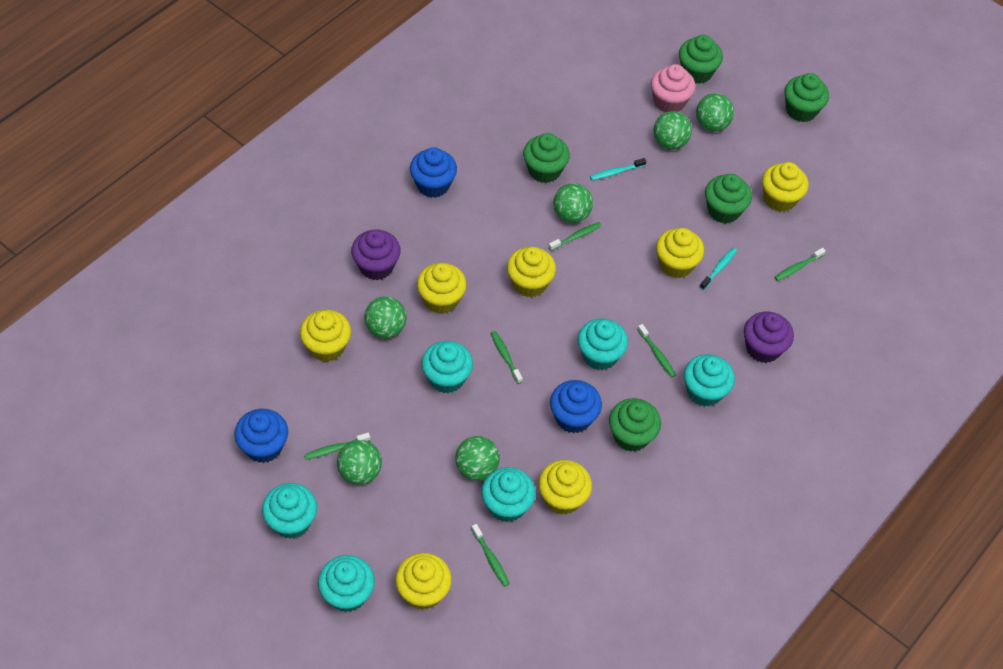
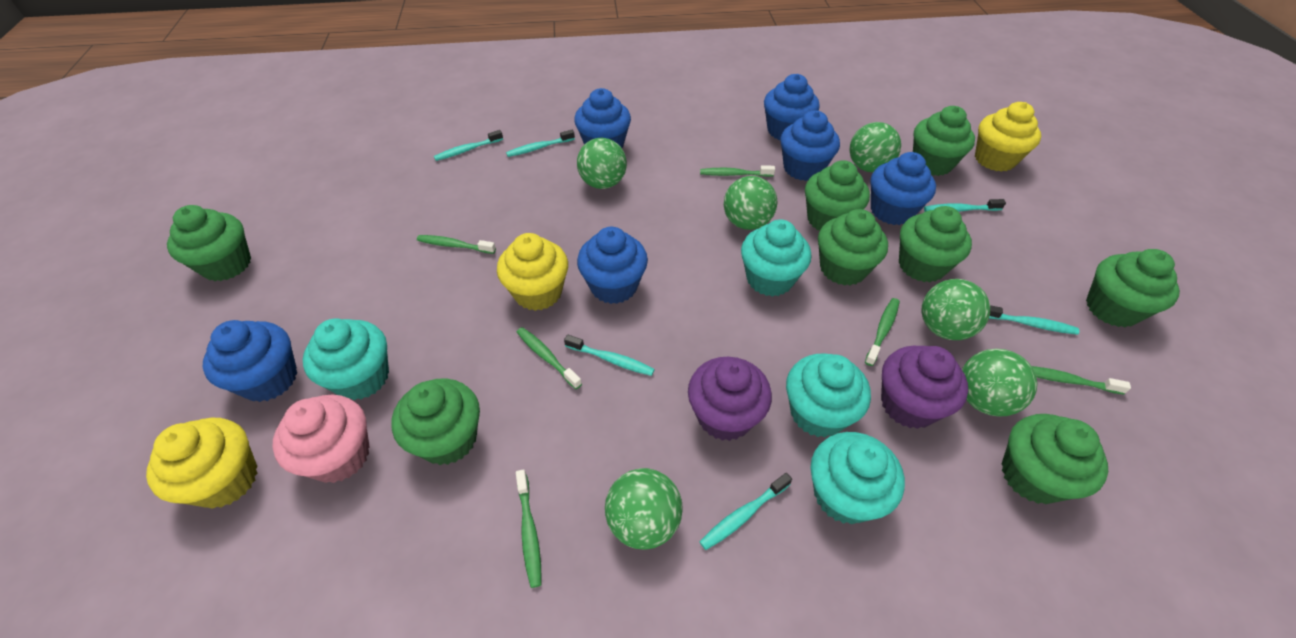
blue cupcake: [234,409,288,463] [410,147,457,198] [550,380,602,433] = 3 -> [203,320,297,402] [574,88,631,148] [577,227,648,304] [764,74,820,140] [780,110,840,181] [871,152,936,225] = 6
green cupcake: [523,133,570,183] [609,398,661,452] [679,35,723,84] [705,174,752,224] [784,73,829,122] = 5 -> [167,205,251,281] [392,378,480,465] [805,160,870,230] [818,209,888,286] [899,206,972,282] [913,106,975,176] [1002,414,1108,504] [1086,249,1180,327] = 8
turquoise cupcake: [262,483,317,539] [318,555,375,612] [422,341,473,393] [481,467,536,522] [578,318,628,371] [684,354,735,407] = 6 -> [303,318,389,400] [741,219,811,297] [786,353,871,437] [811,432,905,524] = 4
turquoise toothbrush: [590,158,646,180] [700,248,737,290] = 2 -> [434,130,503,161] [506,130,575,157] [564,335,655,376] [699,473,792,550] [924,199,1006,212] [989,305,1079,335] = 6
yellow cupcake: [300,310,351,362] [395,553,452,610] [417,263,467,314] [507,247,556,297] [538,460,592,515] [656,228,704,278] [762,162,809,212] = 7 -> [146,418,258,509] [497,233,568,311] [975,102,1041,172] = 3

